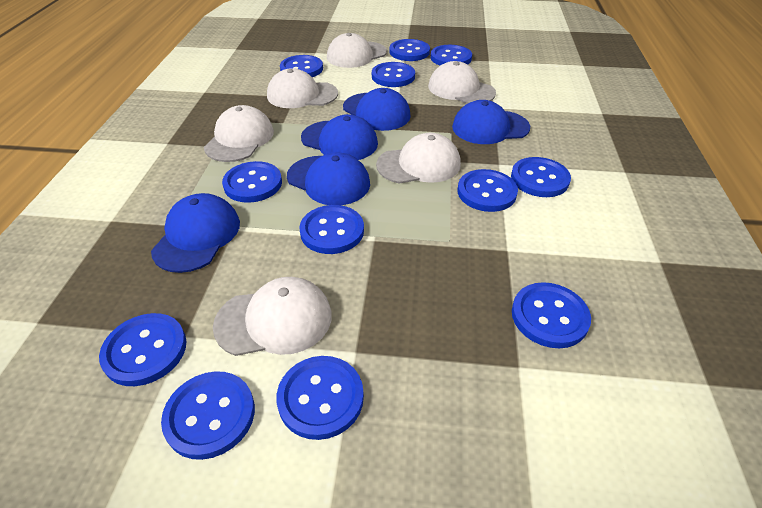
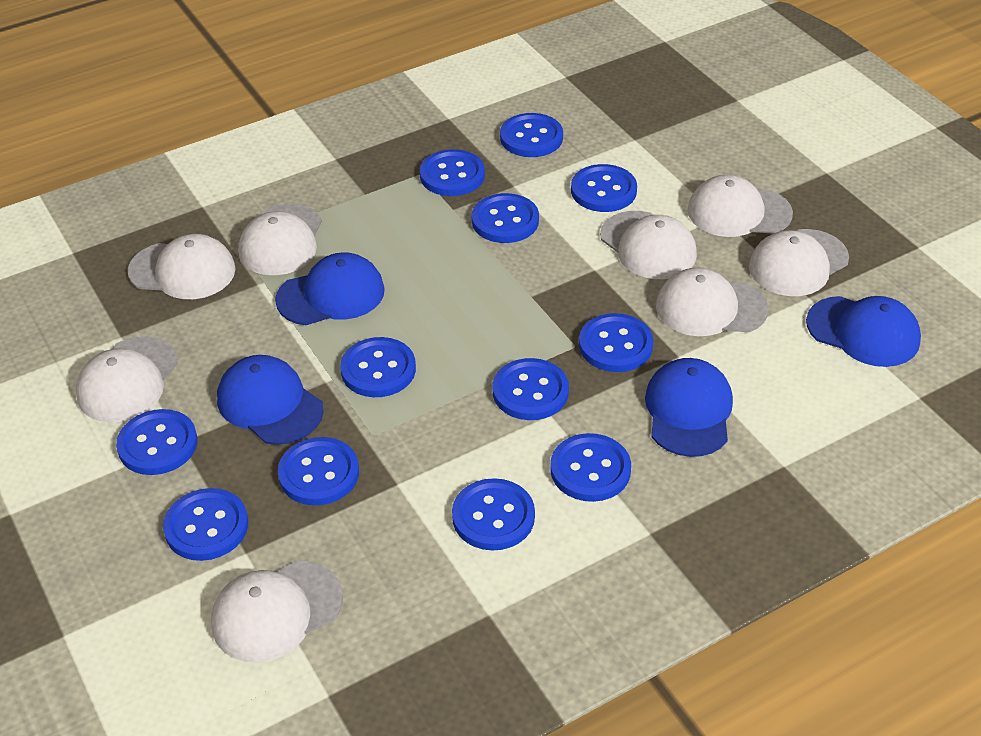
blue cap: [151,193,240,273] [287,152,370,205] [301,114,378,160] [343,88,411,131] [452,100,530,144] = 5 -> [217,355,324,445] [275,253,385,325] [645,358,733,457] [806,296,921,367] = 4
white cap: [204,105,274,162] [213,277,332,356] [267,68,338,108] [327,33,387,68] [376,133,461,184] [428,61,496,104] = 6 -> [76,336,178,422] [128,234,236,299] [211,561,343,663] [239,204,322,275] [600,211,697,279] [656,268,769,336] [688,175,793,237] [749,229,849,296] = 8

